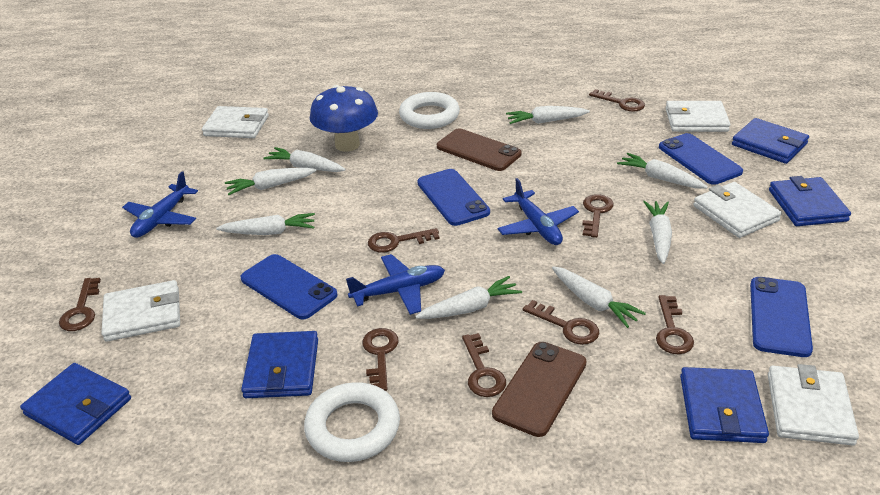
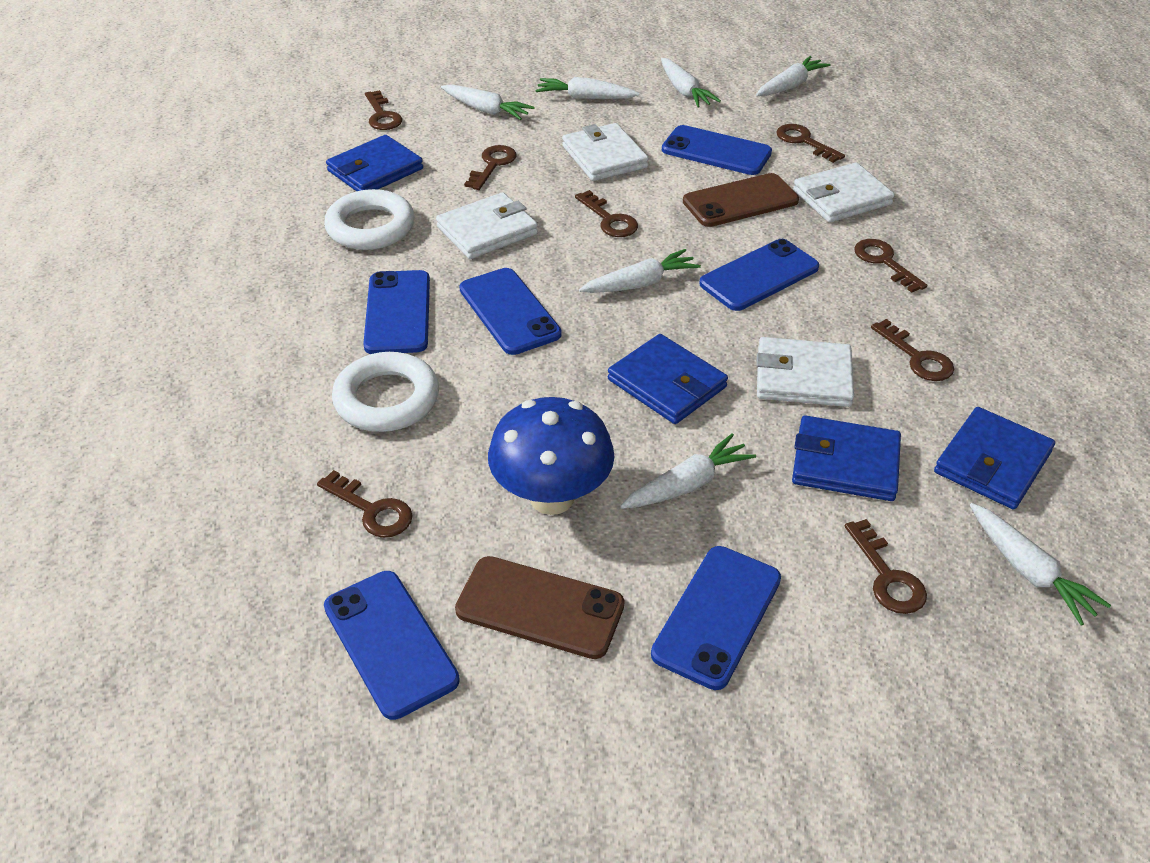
blue phone: [240,254,338,319] [417,169,490,226] [659,133,743,185] [750,277,813,357] = 4 -> [324,571,460,720] [363,270,430,354] [459,268,562,355] [651,546,781,690] [662,125,772,175] [699,239,819,311] = 6
blue plane: [122,171,198,238] [346,254,445,315] [497,178,579,245] = 3 -> none = 0
blue wallet: [20,363,131,445] [241,331,318,398] [680,367,769,443] [732,118,809,164] [769,176,851,226] = 5 -> [326,135,423,191] [608,334,728,424] [792,415,901,501] [934,407,1055,509] = 4
white carrot: [216,213,315,235] [225,168,317,195] [263,147,346,172] [416,276,522,319] [506,106,590,124] [552,266,646,328] [617,153,708,189] [643,201,672,264] = 8 -> [441,84,535,120] [536,77,639,99] [579,249,701,293] [620,433,756,509] [661,58,721,108] [756,56,830,96] [970,503,1111,626] = 7
white wallet: [101,280,180,342] [202,106,269,138] [666,101,730,132] [693,182,782,238] [768,364,859,446] = 5 -> [436,192,538,259] [562,123,649,181] [756,337,854,407] [793,162,894,223] = 4

